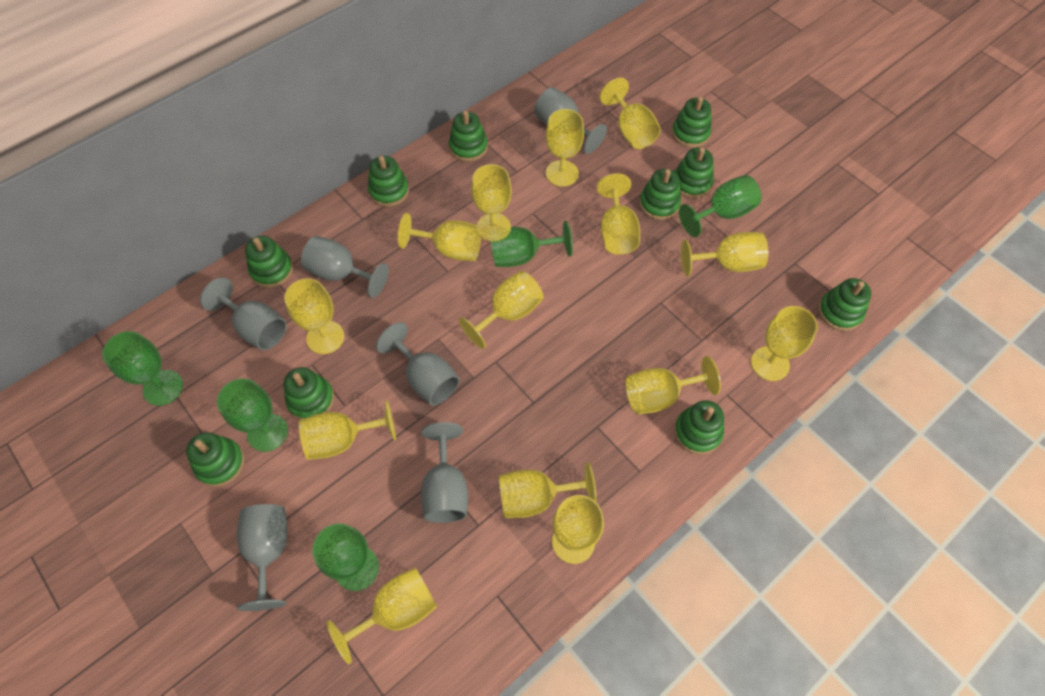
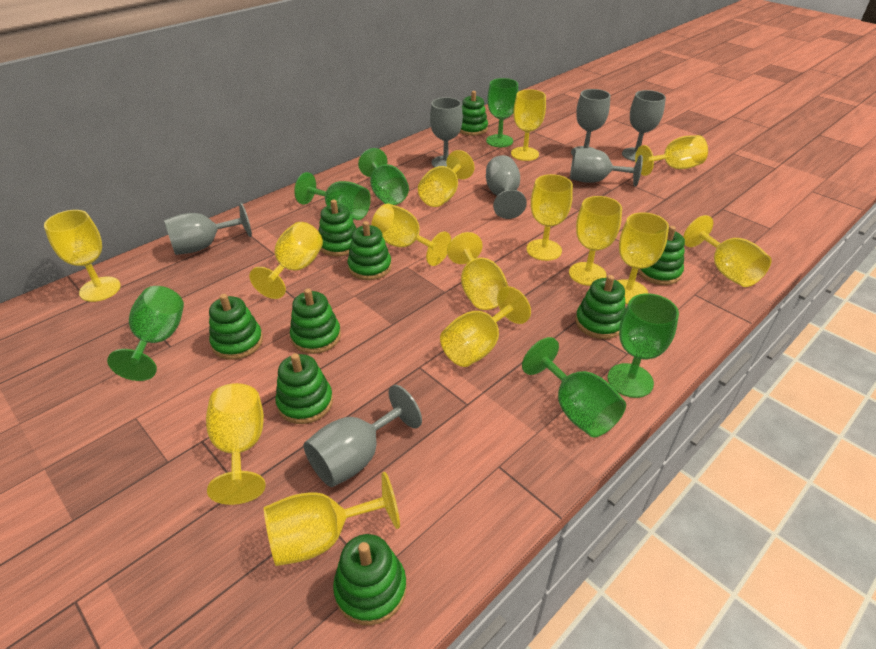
green goblet: [102,331,183,406] [217,378,288,452] [312,523,379,591] [490,221,573,267] [679,175,762,237] = 5 -> [107,286,184,381] [294,172,371,220] [358,148,409,205] [486,78,518,147] [522,337,626,437] [608,293,679,398] = 6
green stacking toy: [186,432,245,487] [245,236,293,288] [284,367,334,420] [368,156,409,207] [449,111,488,162] [639,169,681,220] [672,97,712,148] [674,400,724,454] [675,147,714,198] [818,278,871,331] = 10 -> [209,294,263,360] [275,353,333,424] [290,288,341,354] [319,200,356,256] [333,534,407,625] [348,221,392,280] [460,91,488,136] [575,275,626,339] [638,226,685,285] = 9
grey goblet: [200,277,287,350] [237,504,288,611] [301,236,389,298] [376,322,460,406] [421,422,468,523] [534,87,607,154] = 6 -> [164,203,252,255] [304,385,422,487] [430,97,463,167] [486,155,527,219] [570,148,643,186] [571,89,610,156] [622,90,666,161] = 7

